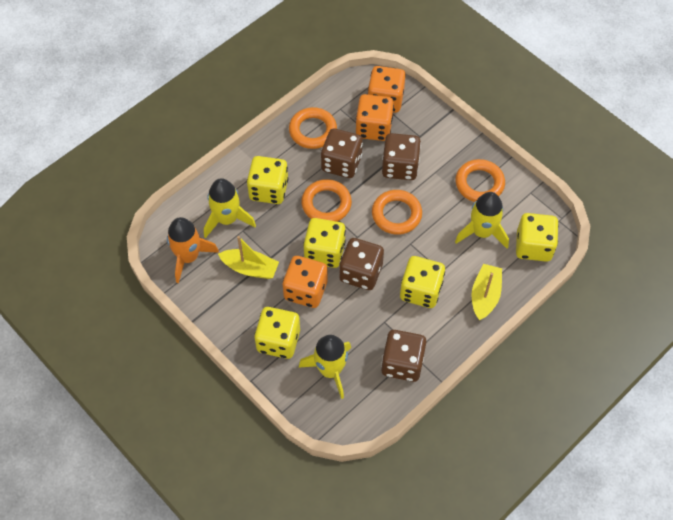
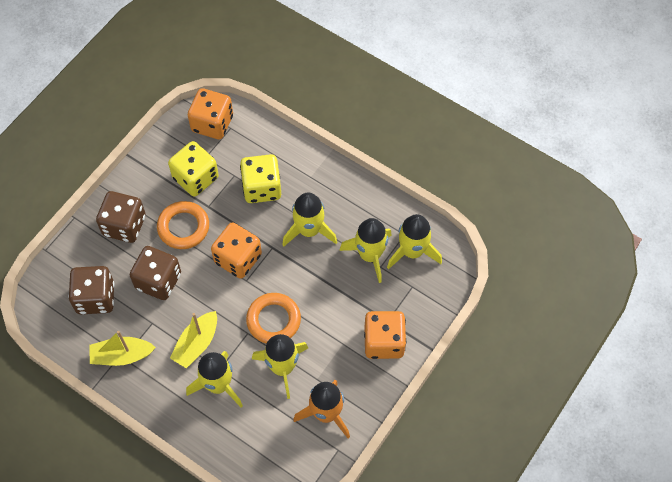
brown dice: [321,128,363,178] [339,238,384,290] [381,330,426,382] [382,133,421,180] = 4 -> [69,266,114,314] [96,191,146,243] [130,246,181,300] = 3
orange ring: [289,107,337,149] [301,179,352,222] [372,190,422,235] [456,159,505,202] = 4 -> [157,201,209,249] [246,293,301,344] = 2
yellow dice: [247,156,289,204] [254,307,300,359] [303,218,346,268] [400,256,445,308] [516,213,559,262] = 5 -> [168,141,219,197] [240,154,281,203] = 2
yellow rocket: [204,178,256,238] [299,335,351,399] [455,192,509,248] = 3 -> [186,351,243,407] [252,334,308,399] [282,192,337,247] [339,218,392,283] [387,214,442,269] = 5

